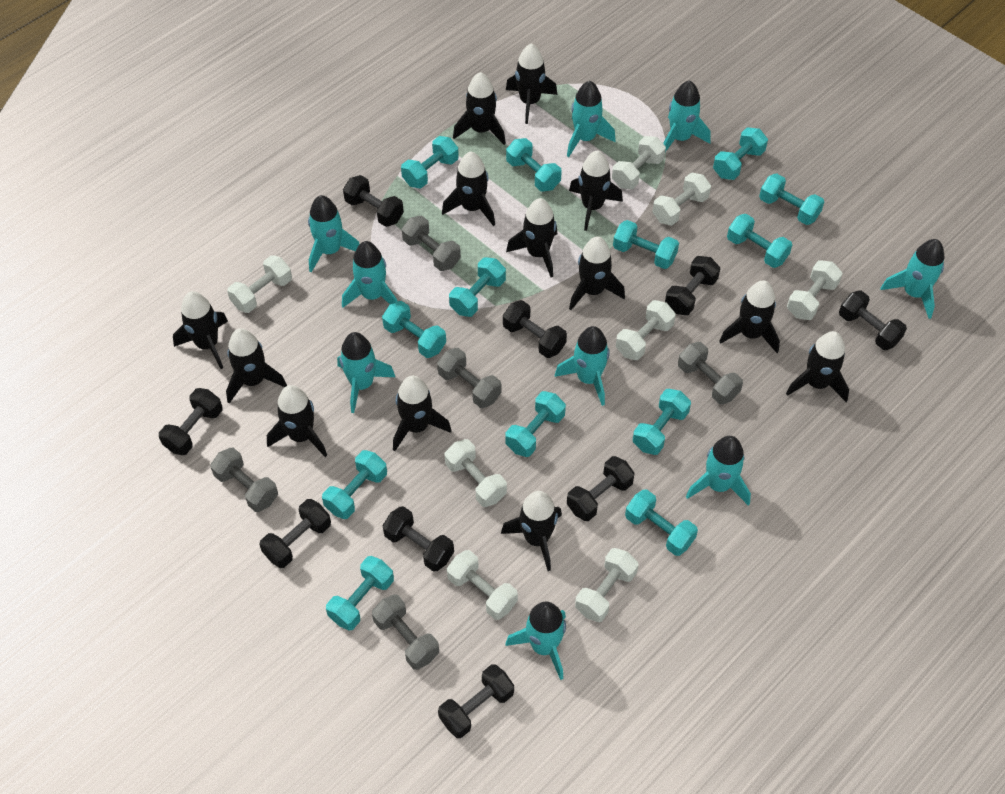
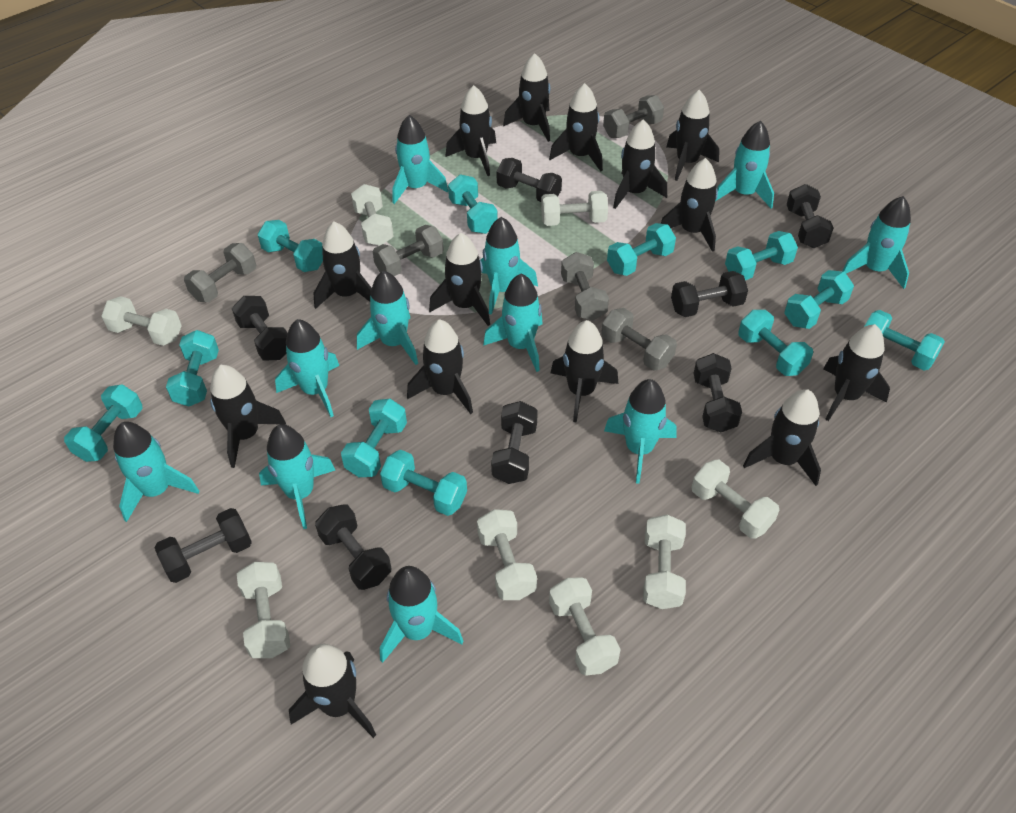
black dumbbell: [159,388,223,455] [259,499,331,568] [343,175,404,227] [382,506,454,572] [438,664,514,738] [503,300,567,358] [567,456,635,521] [665,256,720,315] [839,291,907,350] = 9 -> [154,508,252,583] [232,296,288,360] [315,504,392,590] [491,401,538,484] [496,158,562,202] [671,271,748,317] [693,353,742,432] [786,184,834,248] = 8
black rocket: [173,291,228,369] [226,328,287,404] [267,385,327,457] [393,376,452,451] [442,152,495,226] [453,72,506,145] [501,491,562,571] [506,44,557,124] [506,198,557,277] [569,150,623,231] [569,236,625,310] [719,280,780,353] [786,331,849,402] = 13 -> [210,365,286,468] [289,644,376,738] [314,222,372,309] [407,319,473,414] [429,233,490,326] [445,85,496,176] [503,53,550,142] [549,83,603,172] [551,320,618,423] [613,120,667,209] [661,158,718,252] [666,90,719,181] [743,389,821,486] [823,324,890,421] = 14
turquoise dumbbell: [322,450,387,519] [326,556,394,631] [382,301,446,358] [401,136,459,188] [449,257,506,317] [505,391,566,457] [506,138,562,192] [613,220,679,269] [625,489,698,556] [633,389,691,455] [713,127,768,180] [727,214,792,268] [759,174,824,225] = 13 -> [64,384,143,462] [166,330,219,407] [258,220,323,272] [341,399,407,477] [380,450,467,516] [448,174,498,234] [607,223,676,276] [725,231,798,280] [738,310,813,376] [784,270,854,329] [864,310,945,370] = 11
turquoise rocket: [308,195,359,272] [337,332,395,413] [342,241,397,307] [505,602,566,680] [555,326,610,406] [567,81,616,157] [663,80,711,152] [686,436,751,506] [881,239,944,319] = 9 -> [113,422,199,522] [259,424,335,529] [275,319,339,417] [357,271,418,365] [380,566,463,663] [392,115,448,204] [480,217,538,315] [483,274,543,372] [604,379,677,484] [715,121,774,209] [842,196,911,289] = 11

